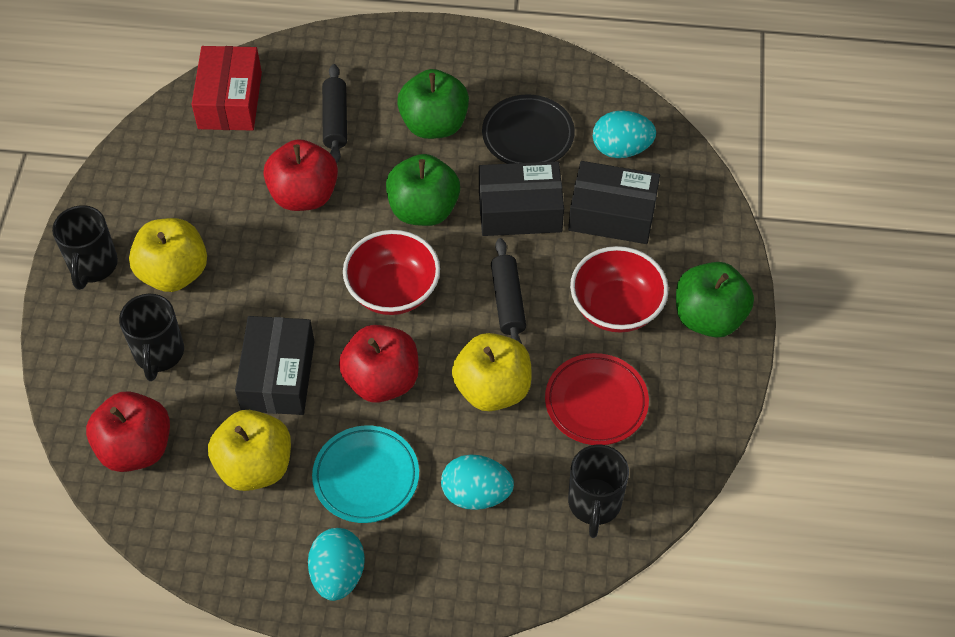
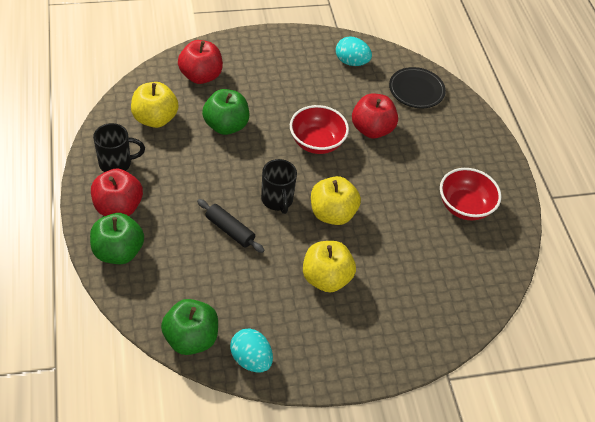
black box: [235,316,314,415] [479,161,564,236] [568,161,660,244] = 3 -> none = 0
black mug: [52,205,118,290] [119,294,184,381] [568,445,629,538] = 3 -> [93,123,145,172] [261,159,297,214] = 2
black rolling pin: [322,64,347,163] [491,238,526,344] = 2 -> [197,199,265,253] = 1
red box: [192,46,262,131] = 1 -> none = 0
red plate: [545,353,649,445] = 1 -> none = 0
turquoise egg: [308,528,365,601] [441,454,514,510] [593,111,656,158] = 3 -> [230,328,273,372] [336,36,372,66] = 2
turquoise plate: [312,425,419,523] = 1 -> none = 0

